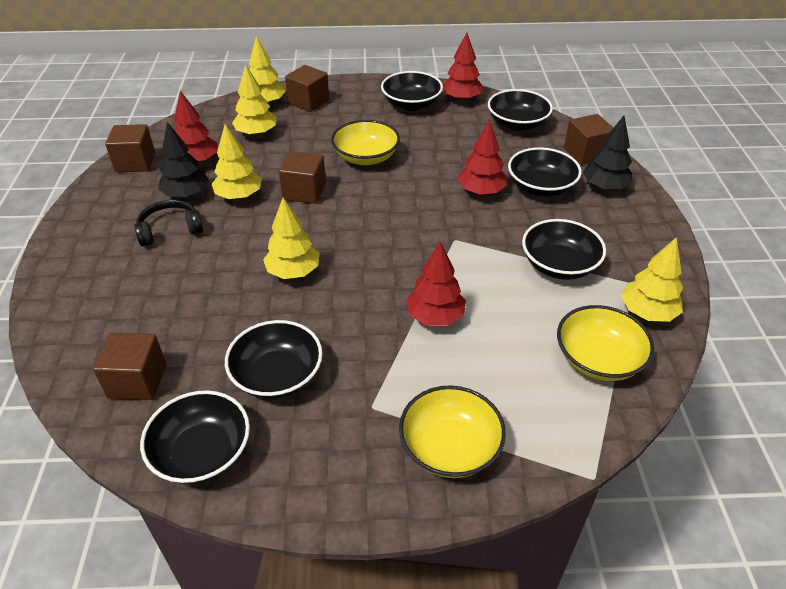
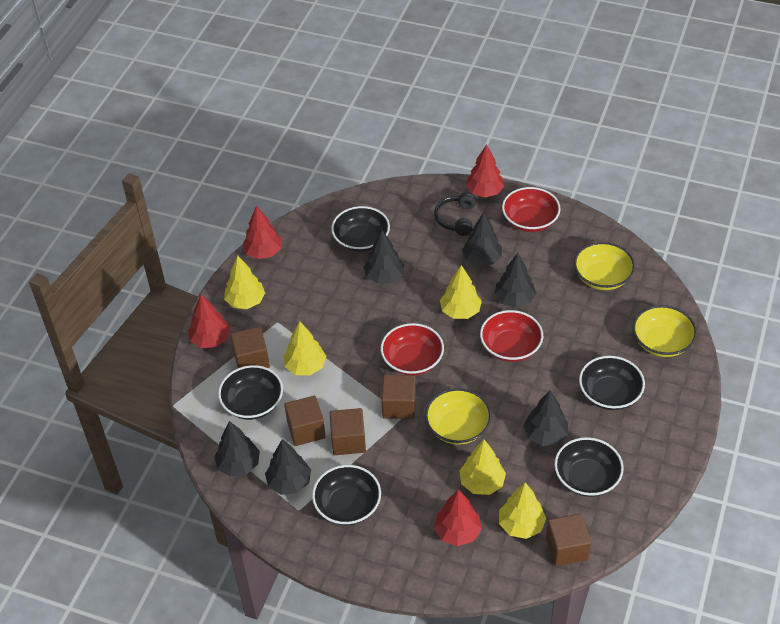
black bowl: [140,390,250,484] [225,320,323,399] [381,71,443,111] [488,89,553,131] [508,147,582,197] [522,219,606,280] = 6 -> [218,365,283,420] [312,465,381,525] [331,206,390,252] [554,437,624,497] [579,356,645,410] = 5
black tree: [158,122,209,198] [583,115,633,191] = 2 -> [214,421,260,477] [265,439,311,495] [364,230,404,284] [462,212,502,266] [495,253,536,307] [523,390,568,446] = 6
red bowl: none = 0 -> [381,323,444,376] [480,310,543,362] [502,187,560,232] = 3

